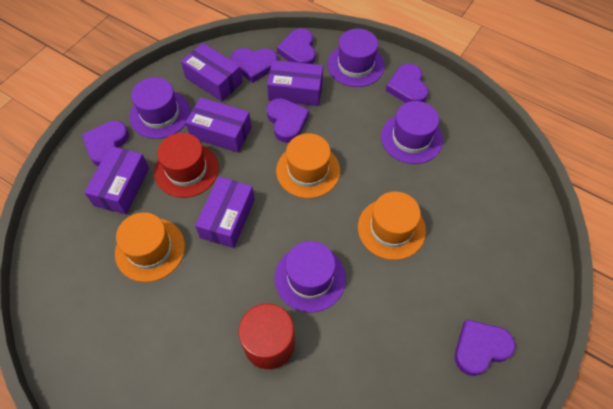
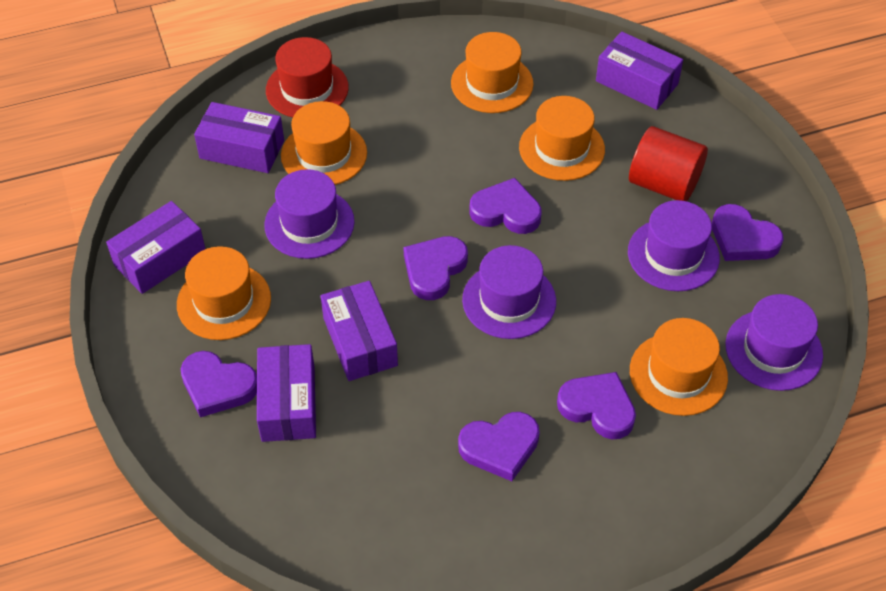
orange hat: [115,212,185,282] [276,133,340,198] [358,192,426,260] = 3 -> [177,246,271,340] [281,101,367,185] [451,32,534,113] [519,96,605,181] [630,318,728,416] = 5

